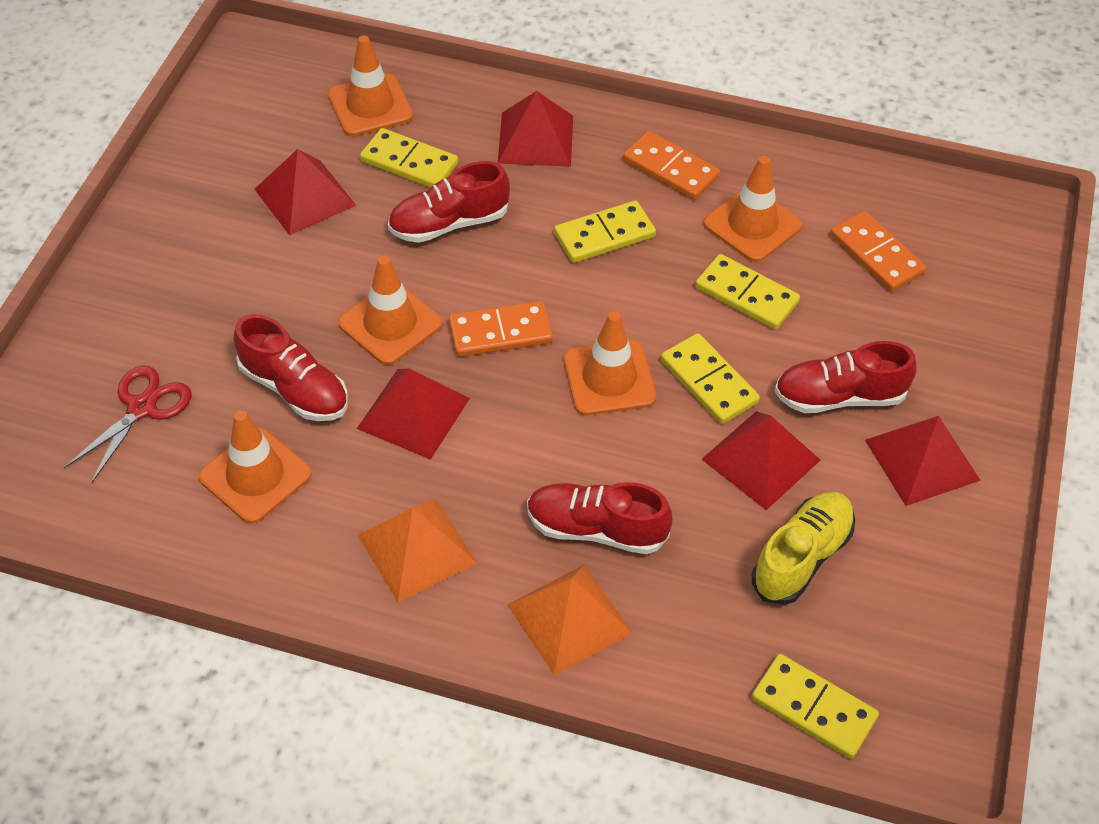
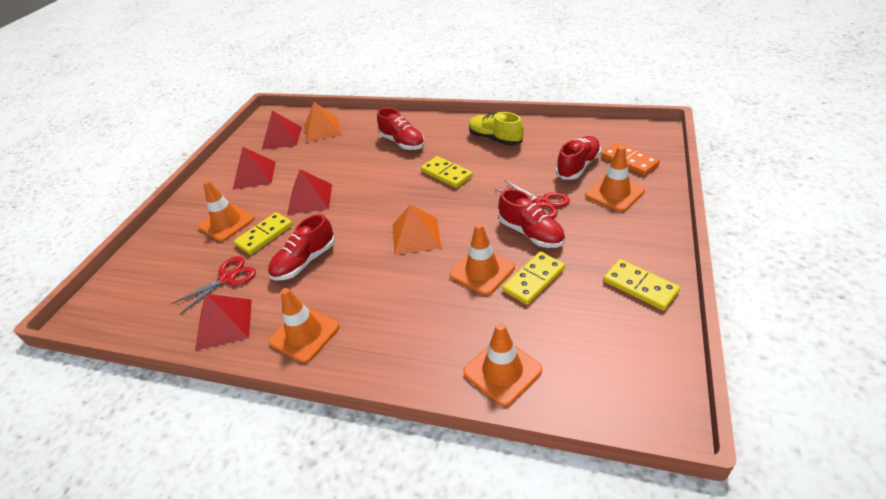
orange domino: [449,301,553,357] [623,131,720,200] [830,211,926,292] = 3 -> [601,142,660,176] = 1
red pyramid: [255,149,356,236] [357,368,470,460] [498,91,573,167] [702,411,820,510] [865,416,981,506] = 5 -> [195,294,252,351] [233,147,276,190] [262,111,302,150] [287,169,332,215] = 4
red scissors: [64,366,192,484] = 1 -> [171,256,256,315] [496,180,570,218] = 2
yellow domino: [360,128,458,188] [554,201,656,263] [661,333,760,424] [695,254,800,330] [751,654,879,759] = 5 -> [234,212,293,255] [421,156,473,188] [503,252,565,305] [603,259,680,311] = 4

